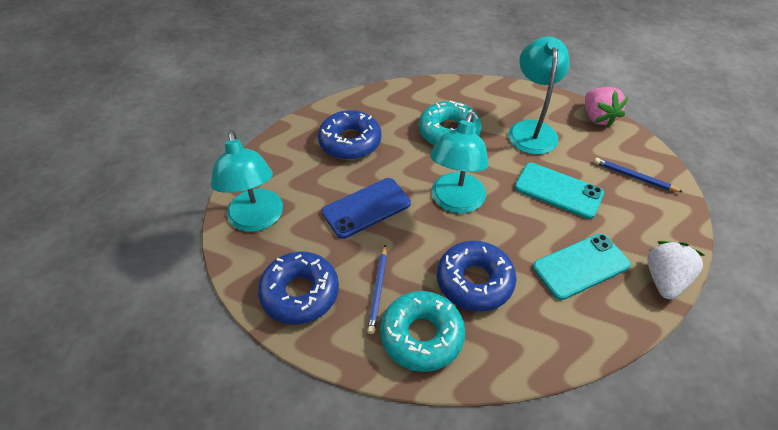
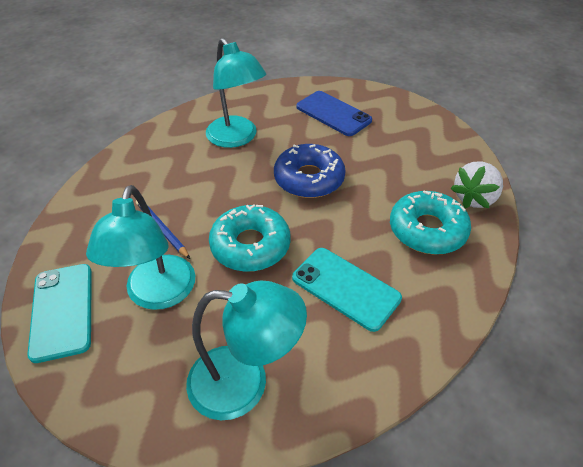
blue donut: [258,251,339,324] [318,110,382,160] [437,241,517,312] = 3 -> [274,144,346,198] = 1
blue pencil: [367,245,387,334] [594,158,683,192] = 2 -> [136,200,190,259] = 1
pink strawberry: [585,87,628,127] = 1 -> none = 0

